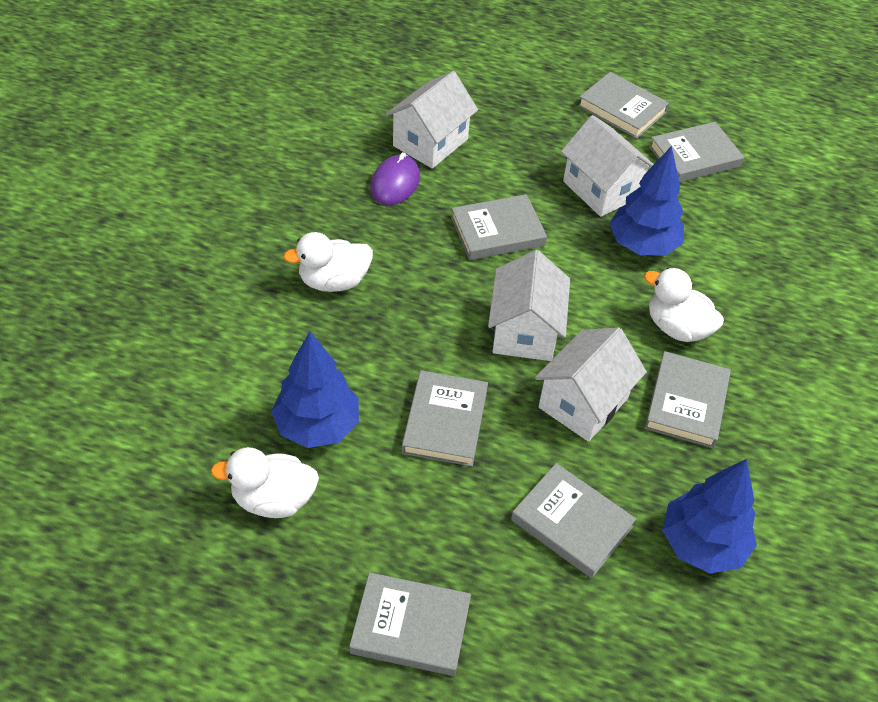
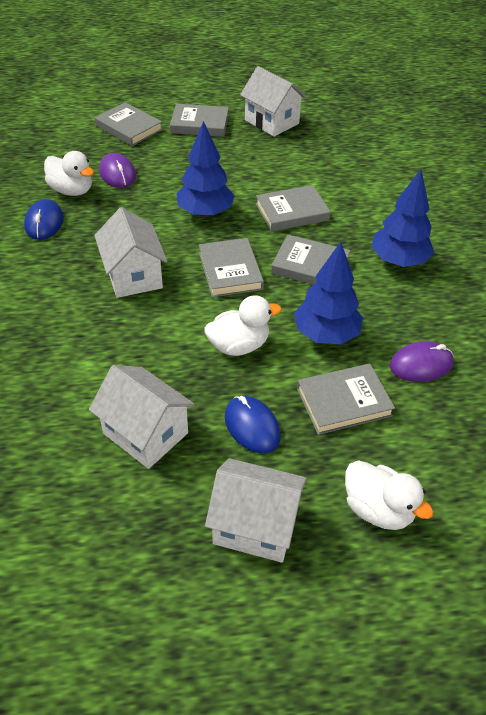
blue mouse: none = 0 -> [24,199,64,240] [225,396,281,453] = 2
grey book: [349,572,471,676] [402,370,488,467] [451,194,547,260] [511,463,636,578] [578,72,669,139] [645,351,731,448] [649,122,744,182] = 7 -> [95,102,163,146] [170,104,229,137] [199,238,264,297] [256,185,331,232] [271,235,351,284] [297,364,395,435] = 6
purple mouse: [370,152,420,205] = 1 -> [99,153,136,188] [390,341,453,382] = 2

